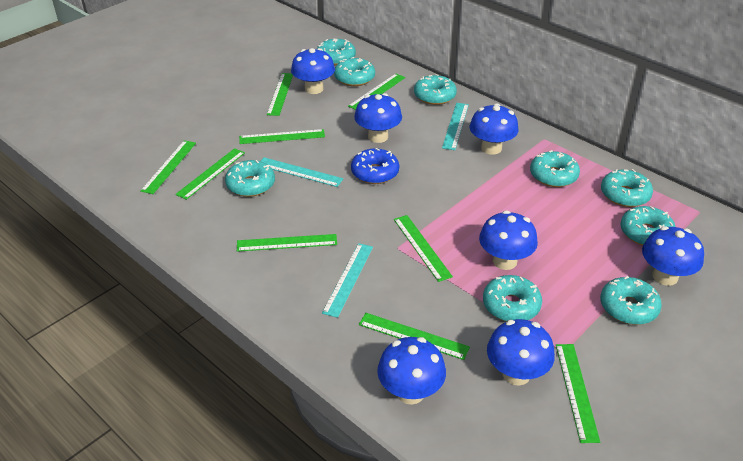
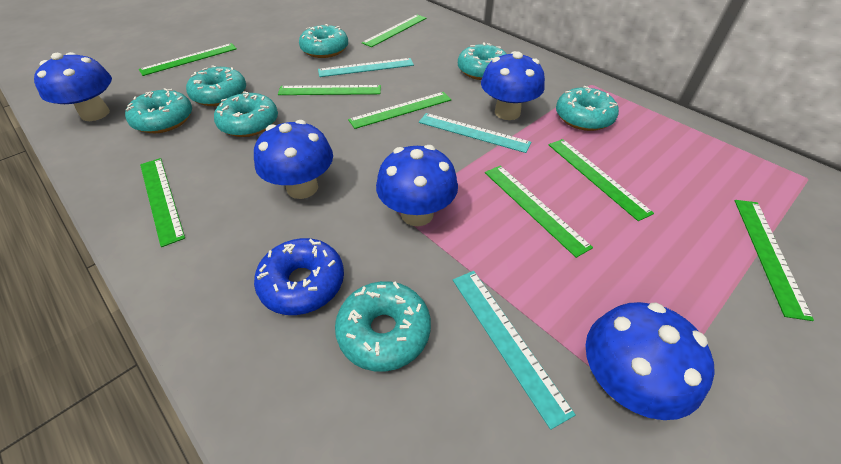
blue mushroom: [291,48,335,94] [354,93,402,143] [377,337,446,405] [470,103,519,155] [479,210,538,270] [487,319,555,386] [642,226,704,286] = 7 -> [34,52,112,121] [254,120,333,199] [376,145,458,226] [481,51,545,120] [585,302,715,420] = 5
green ruler: [140,140,196,194] [175,148,245,200] [237,234,337,252] [239,129,325,144] [267,73,293,116] [348,74,405,110] [359,313,470,360] [394,215,453,282] [556,344,600,443] = 9 -> [139,43,237,76] [140,158,185,247] [278,85,381,95] [348,92,452,129] [362,15,427,47] [485,166,593,258] [549,139,654,221] [735,200,814,321] = 8
turquoise donut: [225,160,275,197] [317,39,356,66] [334,57,375,86] [414,74,457,105] [483,275,542,321] [530,150,580,187] [600,276,662,325] [601,169,653,207] [620,206,675,246] = 9 -> [125,88,192,133] [186,65,246,106] [214,91,278,137] [299,24,348,58] [335,281,431,372] [458,42,507,80] [556,86,619,131] = 7

